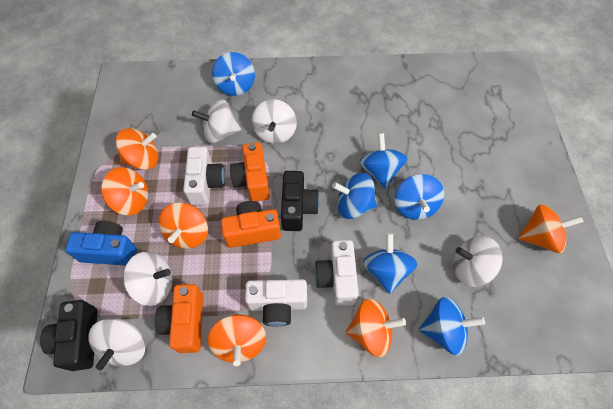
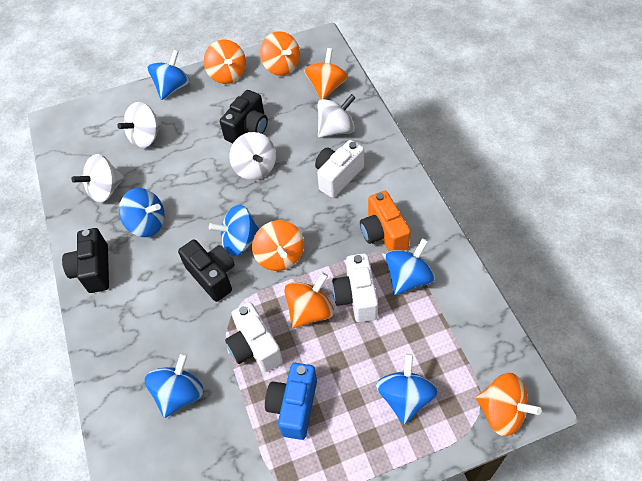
black camera: [40,300,98,371] [281,171,319,231] = 2 -> [62,228,109,293] [178,240,235,302] [220,90,268,143] = 3
orange camera: [154,284,203,353] [221,201,281,248] [230,142,270,201] = 3 -> [360,191,411,251] = 1
white spinning top: [88,318,145,370] [123,252,173,306] [192,100,241,143] [252,99,297,144] [453,236,503,287] = 5 -> [71,154,124,203] [117,102,162,148] [229,132,276,180] [318,94,355,138] = 4

